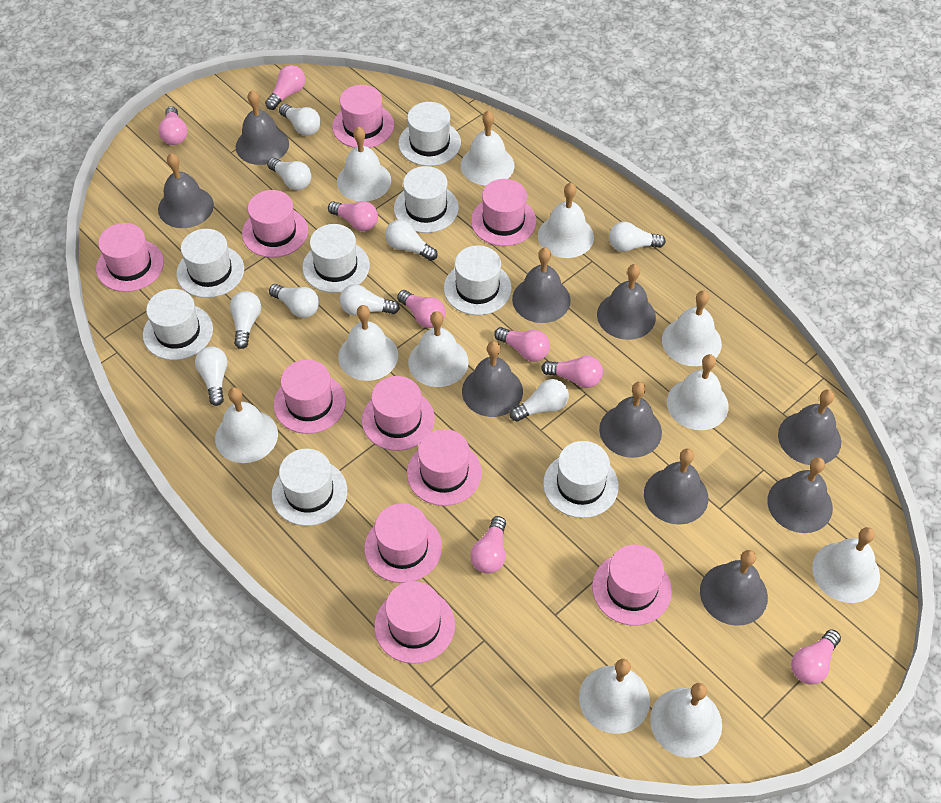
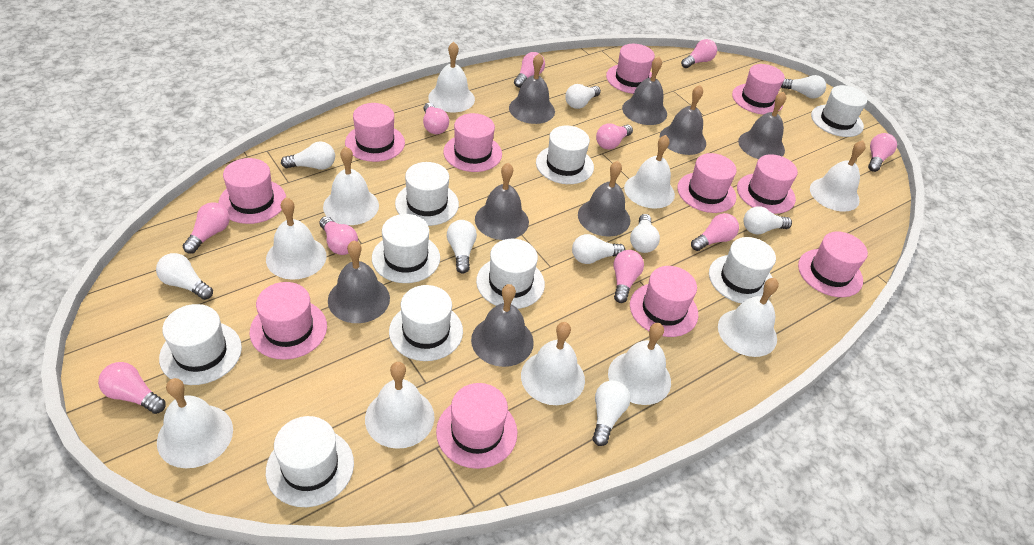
grey bell: [158,153,214,228] [236,90,289,165] [462,341,523,417] [512,247,571,323] [597,264,656,340] [599,382,662,458] [644,449,708,525] [700,550,768,626] [767,457,833,533] [778,389,841,465] = 10 -> [328,240,390,323] [471,284,534,367] [475,163,529,240] [509,54,555,124] [578,161,630,236] [622,56,667,125] [660,85,706,155] [738,92,786,159] = 8
pink hat: [96,223,164,292] [242,190,308,258] [273,360,346,434] [332,85,394,148] [362,376,435,451] [364,503,442,583] [374,581,455,664] [407,429,482,506] [471,179,536,246] [592,545,672,625] = 10 -> [218,158,286,224] [250,282,327,360] [345,103,405,162] [436,383,517,469] [443,113,502,172] [606,44,655,94] [630,266,698,337] [677,153,737,213] [732,64,785,115] [737,154,798,214] [798,231,868,297] = 11
pink light bulb: [158,106,187,145] [265,65,305,110] [328,201,378,231] [397,290,446,328] [470,516,506,574] [494,327,550,362] [541,356,603,388] [791,629,841,685] = 8 -> [98,362,166,414] [183,202,230,254] [319,216,358,255] [423,103,449,134] [514,52,545,88] [596,123,633,150] [613,250,644,303] [681,39,717,68] [691,213,739,251] [868,133,897,172] = 10
white bell: [215,387,278,463] [337,126,391,201] [338,305,398,381] [408,311,469,387] [461,110,515,185] [538,183,594,258] [579,659,650,734] [650,683,722,758] [662,291,722,366] [667,354,729,430] [812,527,880,603] = 11 -> [157,378,233,468] [266,198,326,280] [323,147,379,225] [365,362,435,449] [428,42,475,112] [521,322,585,405] [608,323,671,405] [624,135,675,209] [718,278,779,357] [810,140,866,212] = 10
white hat: [143,289,213,360] [176,229,244,298] [272,449,347,526] [302,224,370,293] [394,166,459,233] [398,102,461,166] [444,245,512,315] [543,441,619,518] = 8 -> [159,304,242,385] [266,416,354,507] [372,214,440,283] [389,285,463,361] [395,162,459,226] [476,239,545,309] [536,126,594,184] [709,237,776,303] [811,85,867,137] = 9

